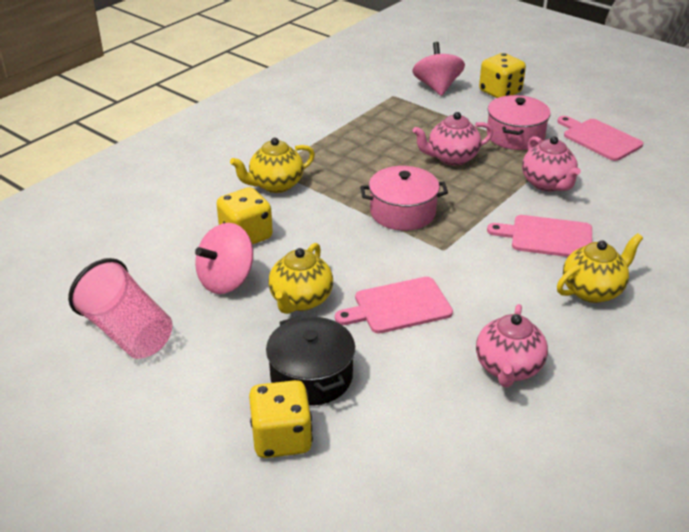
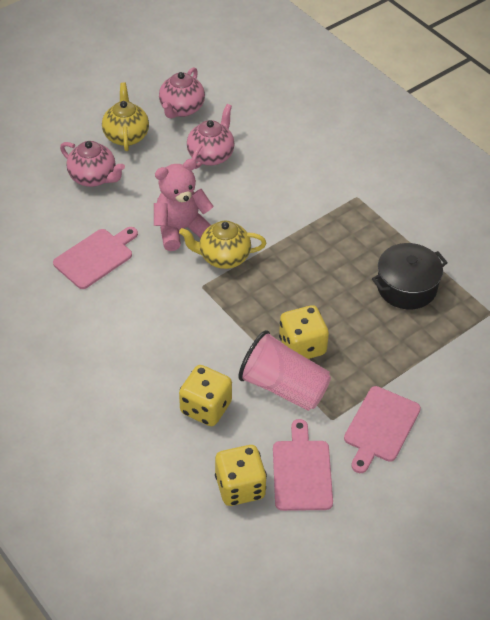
pink pot: [360,166,448,231] [487,95,551,150] = 2 -> none = 0
pink spinning top: [195,223,253,294] [412,42,465,96] = 2 -> none = 0
pink teddy bear: none = 0 -> [154,159,214,251] = 1
yellow teapot: [230,138,315,193] [268,243,333,314] [557,233,643,303] = 3 -> [102,82,149,151] [179,221,266,269] = 2

